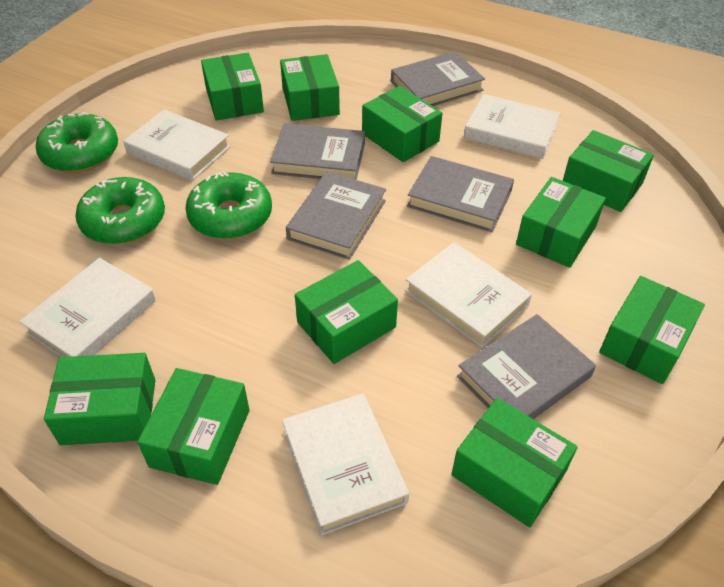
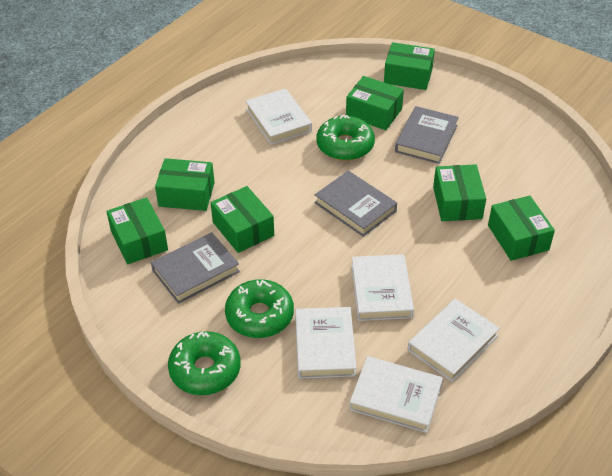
green box: [44,353,156,445] [137,368,250,485] [201,53,264,121] [280,54,340,121] [295,260,398,364] [362,86,442,162] [451,398,578,527] [516,177,606,268] [563,130,654,212] [599,276,705,384] = 10 -> [106,197,168,264] [155,158,215,211] [211,186,274,253] [346,76,404,130] [384,42,435,90] [433,164,486,221] [488,196,555,261] = 7
grey book: [270,123,365,180] [286,171,386,260] [391,51,485,106] [407,156,514,232] [457,314,596,419] = 5 -> [151,232,240,304] [315,171,397,237] [395,106,459,164] = 3

